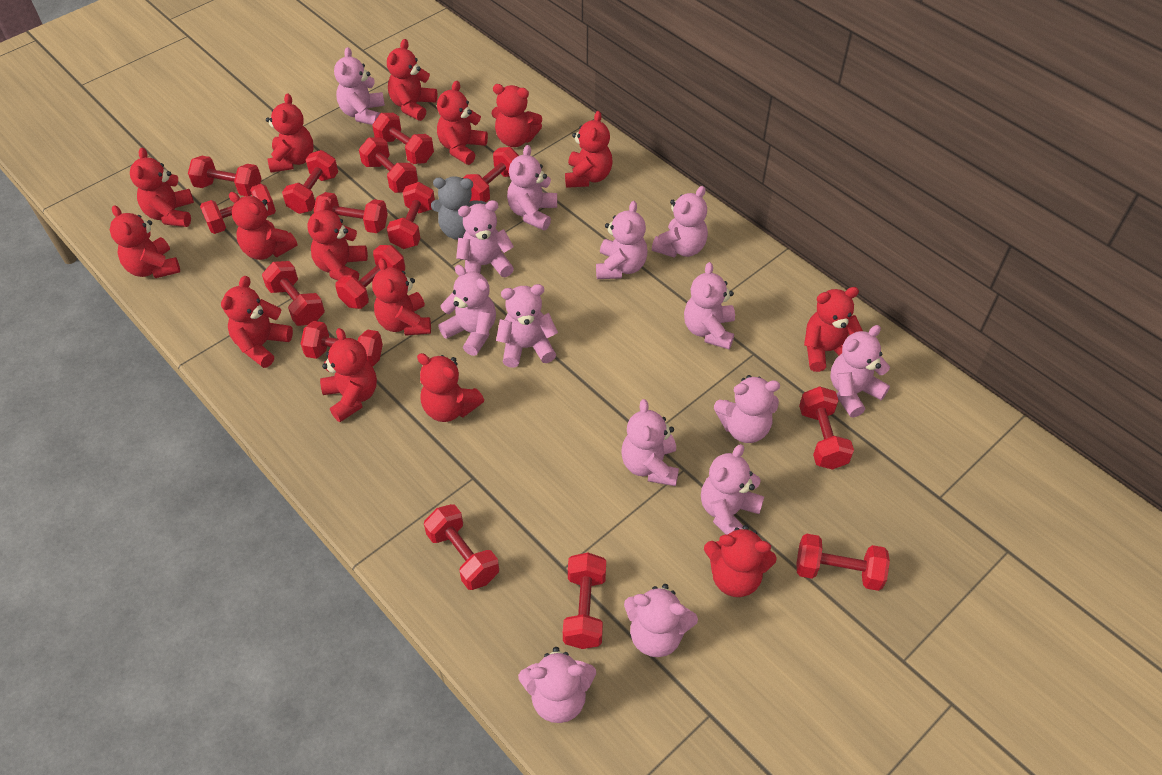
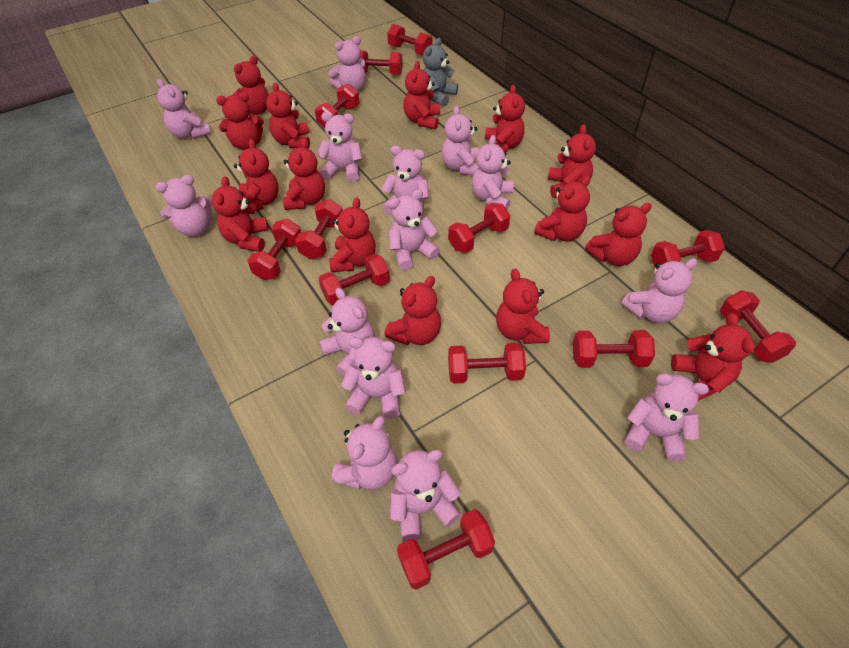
red dumbbell: [188,156,262,196] [200,184,276,234] [262,261,325,326] [282,150,338,214] [301,321,383,367] [314,192,388,233] [335,245,405,309] [359,137,418,193] [372,113,434,164] [387,182,435,249] [424,504,499,590] [463,147,519,202] [563,552,606,649] [797,533,890,591] [799,386,854,470] = 15 -> [247,219,301,280] [295,199,343,259] [315,84,360,128] [319,253,390,305] [360,50,403,75] [387,24,432,55] [397,509,495,590] [448,203,510,253] [448,343,526,384] [573,330,655,368] [651,230,725,268] [720,291,796,363] = 12

